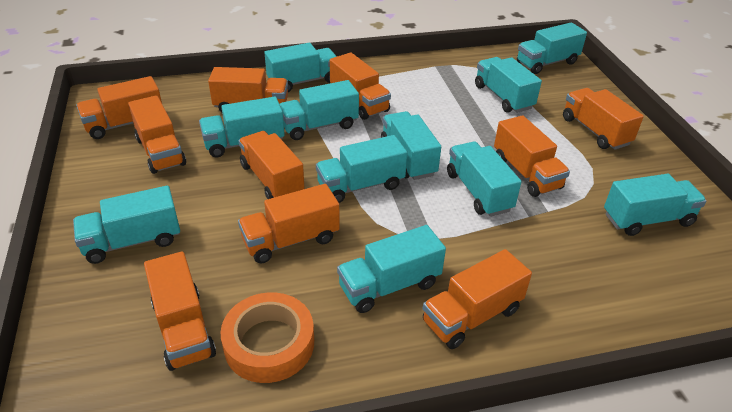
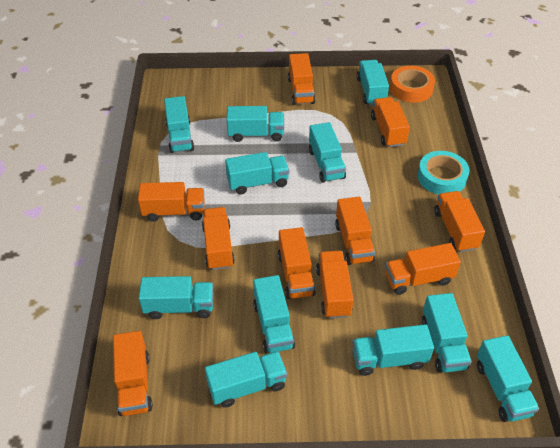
turquoise tape: none = 0 -> [418,151,470,194] = 1

